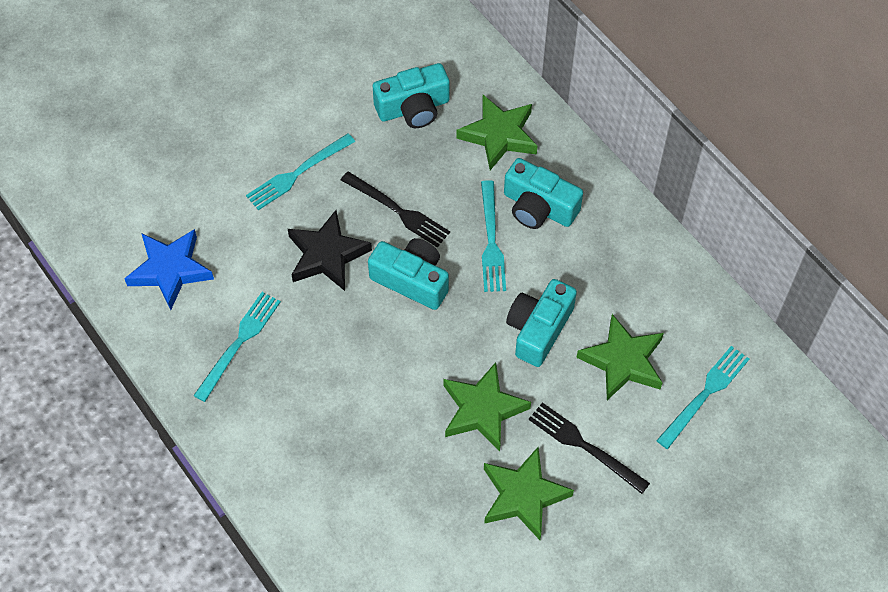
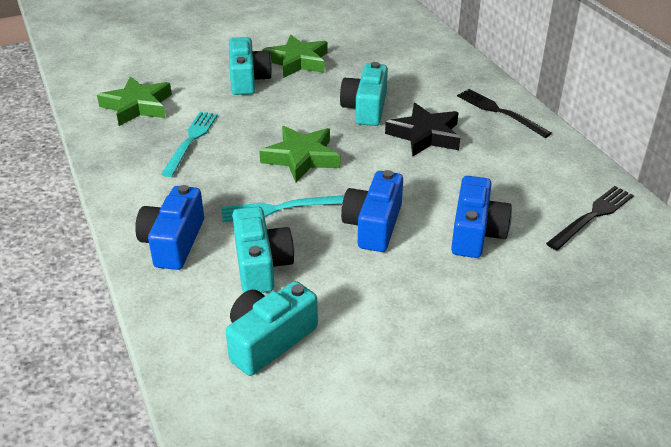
blue camera: none = 0 -> [135,185,204,270] [341,170,403,252] [451,176,512,258] = 3
blue star: [124,229,214,310] = 1 -> none = 0
green star: [444,362,531,452] [456,95,538,170] [484,447,574,540] [576,314,664,400] = 4 -> [97,76,172,126] [259,126,340,182] [262,35,328,78] = 3
turquoise fork: [193,292,281,402] [246,133,355,210] [481,180,506,292] [656,346,749,449] = 4 -> [161,112,218,177] [221,195,344,222] = 2

